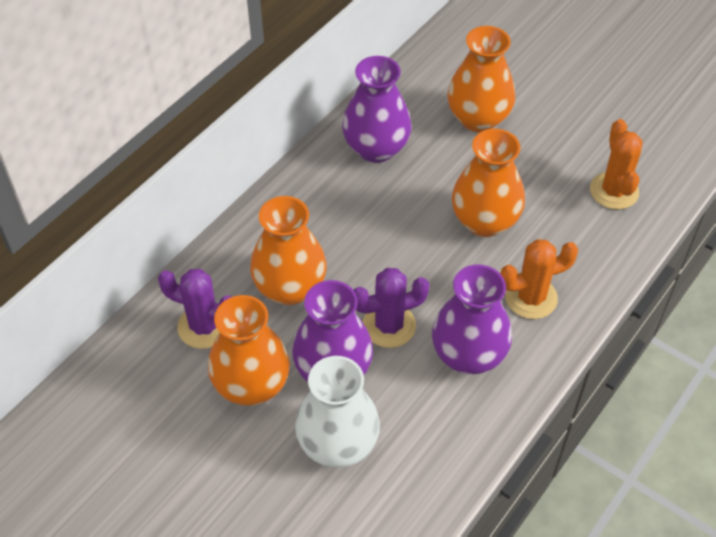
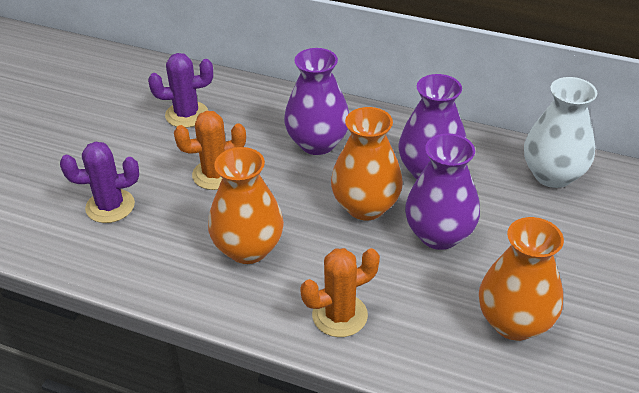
orange vase: [208,295,290,406] [250,196,327,305] [447,26,515,132] [452,129,525,237] = 4 -> [208,147,284,264] [331,107,403,221] [479,217,564,341] = 3

